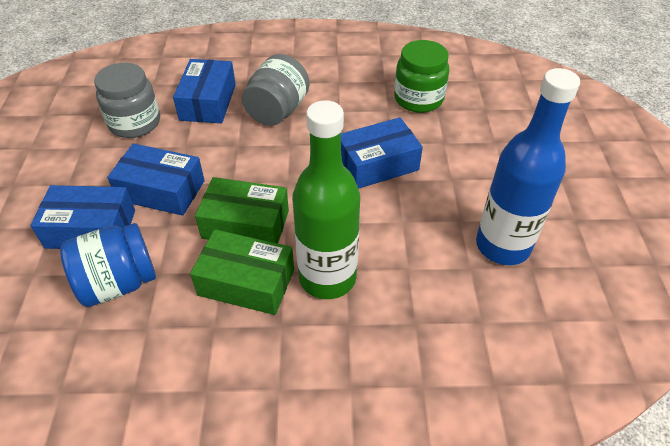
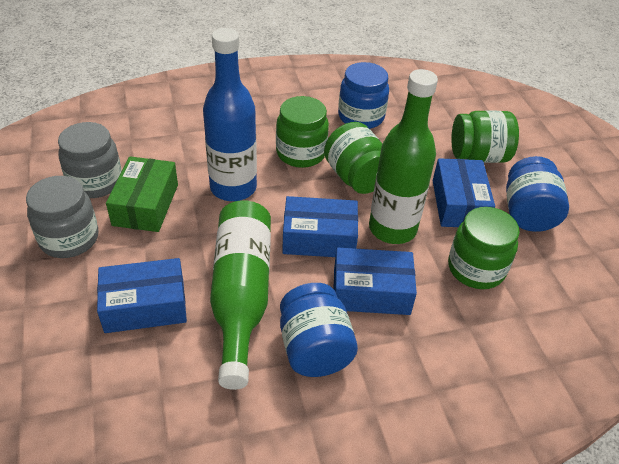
blue jar: [60,223,156,307] = 1 -> [280,283,358,377] [338,62,389,129] [506,156,569,232] = 3
green bottle: [292,100,360,299] = 1 -> [210,200,271,390] [369,69,438,244] = 2
green box: [190,229,294,315] [195,177,289,244] = 2 -> [106,156,178,232] = 1
green jar: [394,40,449,113] = 1 -> [276,96,329,168] [324,122,382,194] [448,207,520,289] [451,110,519,163] = 4

